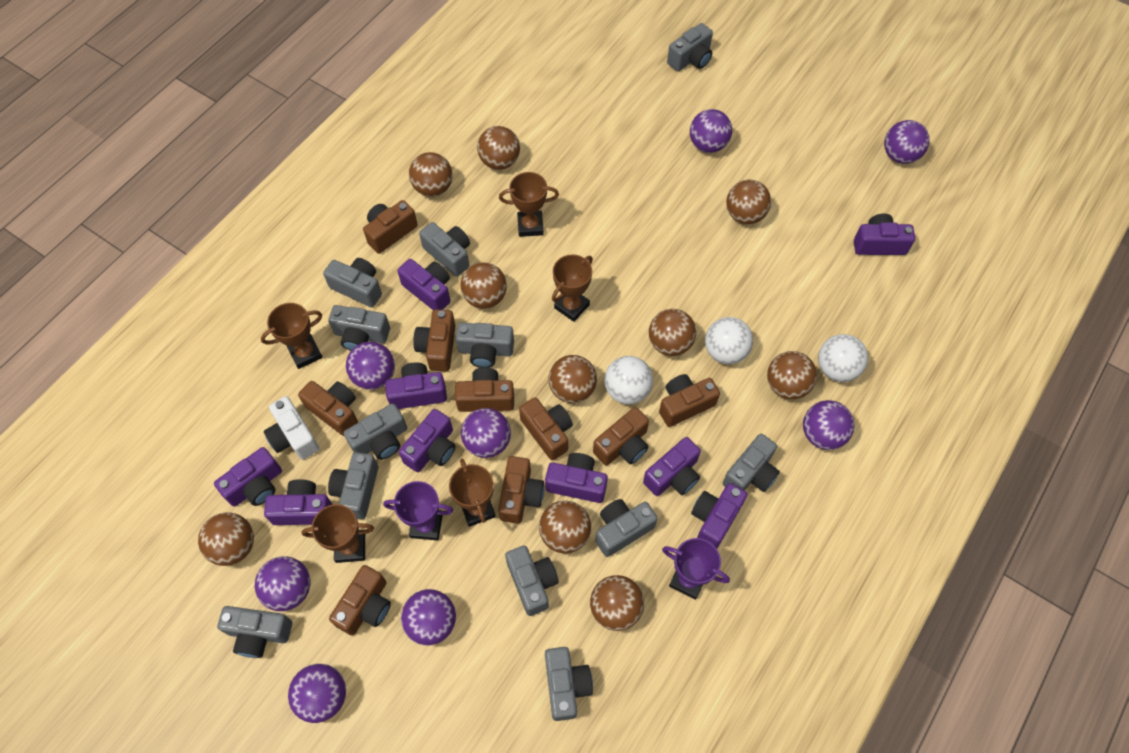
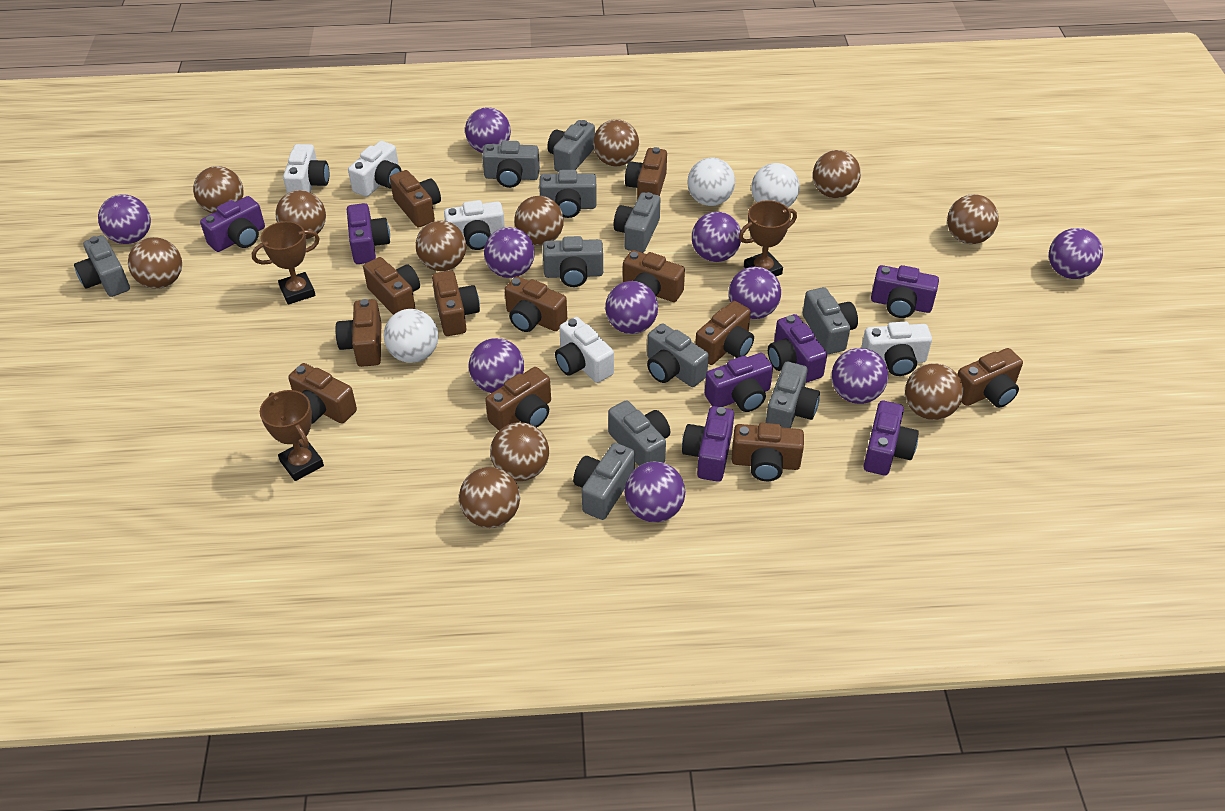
brown ball: [198,513,254,566] [409,152,453,197] [461,262,507,309] [477,126,520,170] [539,501,591,553] [548,355,597,403] [590,575,644,631] [649,309,696,356] [726,180,771,224] [767,351,817,399] = 10 -> [128,237,182,289] [193,166,243,214] [275,190,326,239] [416,221,466,271] [459,467,520,528] [490,422,549,481] [514,196,564,246] [593,119,639,166] [813,150,861,198] [905,363,963,420] [947,194,999,244] = 11
brown camera: [298,381,358,436] [329,565,391,636] [363,200,418,254] [413,309,455,371] [455,367,514,412] [498,456,544,524] [519,397,573,461] [593,407,649,466] [659,374,720,427] = 9 -> [288,363,357,424] [335,299,381,367] [363,257,420,315] [390,170,441,228] [432,270,480,336] [485,367,551,430] [505,276,567,332] [623,250,685,302] [625,147,667,200] [695,301,754,365] [732,423,804,481] [957,348,1023,408] = 12
brown trophy: [261,303,323,369] [301,504,374,563] [449,459,496,527] [499,172,559,237] [552,254,593,322] = 5 -> [252,221,320,305] [260,390,324,481] [739,200,797,276] = 3
grey camera: [217,606,292,658] [323,258,382,307] [328,305,390,351] [328,452,379,520] [343,403,407,460] [419,222,470,277] [455,323,514,368] [505,545,559,616] [545,647,593,721] [595,499,658,557] [667,23,713,71] [723,434,780,492] = 12 -> [74,235,130,297] [482,141,540,188] [539,170,597,218] [543,236,603,287] [547,120,595,172] [573,443,635,520] [608,400,670,466] [614,192,660,253] [647,323,709,387] [766,362,820,428] [803,287,858,354] = 11
purple ball: [255,557,311,611] [288,664,346,723] [346,342,395,390] [401,589,456,645] [461,408,511,458] [690,109,732,153] [803,400,854,450] [884,120,930,164] = 8 -> [98,194,151,244] [465,107,511,153] [469,338,524,393] [484,227,535,278] [605,281,658,334] [625,462,685,522] [692,212,741,262] [729,267,781,319] [831,348,888,404] [1049,228,1103,279] = 10
purple camera: [214,447,282,507] [264,479,333,525] [385,362,447,409] [397,259,450,310] [399,409,455,472] [545,453,608,503] [643,437,701,496] [691,483,748,549] [854,214,915,255] = 9 -> [200,196,265,252] [347,203,390,264] [682,406,734,482] [705,353,773,412] [768,314,827,383] [864,400,919,476] [871,265,939,318] = 7
purple trophy: [383,481,454,541] [662,538,730,600] = 2 -> none = 0
white camera: [264,396,319,460] = 1 -> [283,144,329,194] [348,141,401,197] [444,200,505,250] [555,317,614,383] [861,322,932,376] = 5

